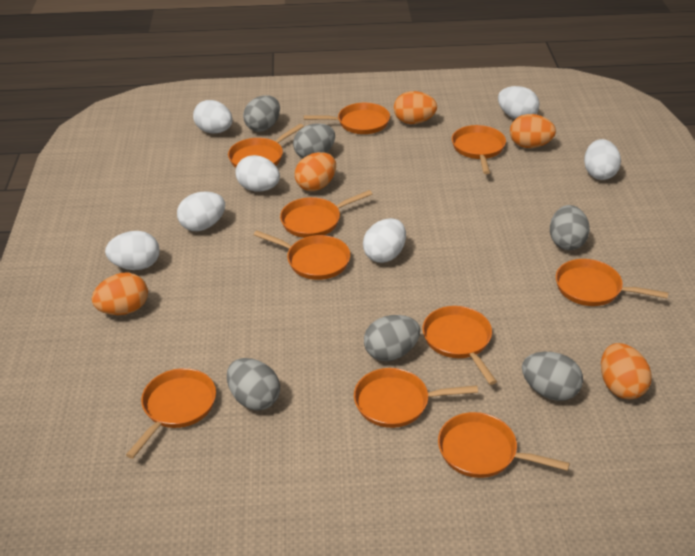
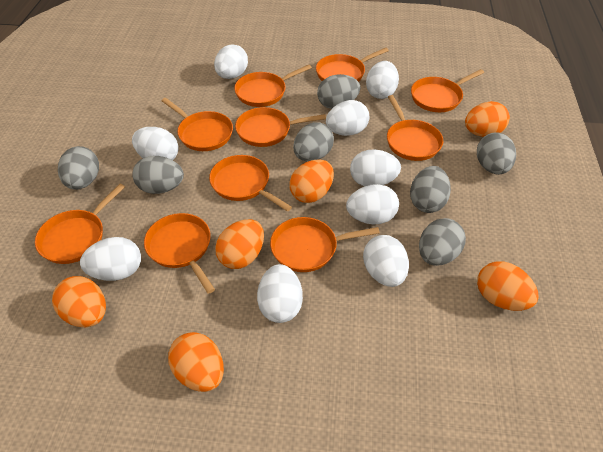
grey egg: [227,358,280,411] [243,95,280,132] [293,123,335,158] [364,315,420,361] [522,352,583,401] [550,205,590,250] = 6 -> [58,146,99,190] [132,156,184,194] [293,122,334,161] [317,74,360,109] [410,166,451,213] [419,218,466,266] [477,132,516,175] = 7
orange egg: [92,273,148,315] [295,152,336,191] [394,91,437,124] [510,114,556,148] [601,343,652,400] = 5 -> [52,276,106,327] [168,332,224,392] [215,219,264,269] [289,159,334,203] [465,101,510,137] [477,261,539,311] = 6
white egg: [105,231,160,270] [177,191,225,231] [193,100,233,133] [235,155,280,192] [363,218,406,263] [498,86,539,119] [584,139,621,180] = 7 -> [80,237,141,281] [132,127,179,160] [214,44,248,79] [257,264,303,323] [326,100,369,136] [346,184,399,224] [350,149,401,186] [363,235,409,287] [366,61,399,99] = 9

